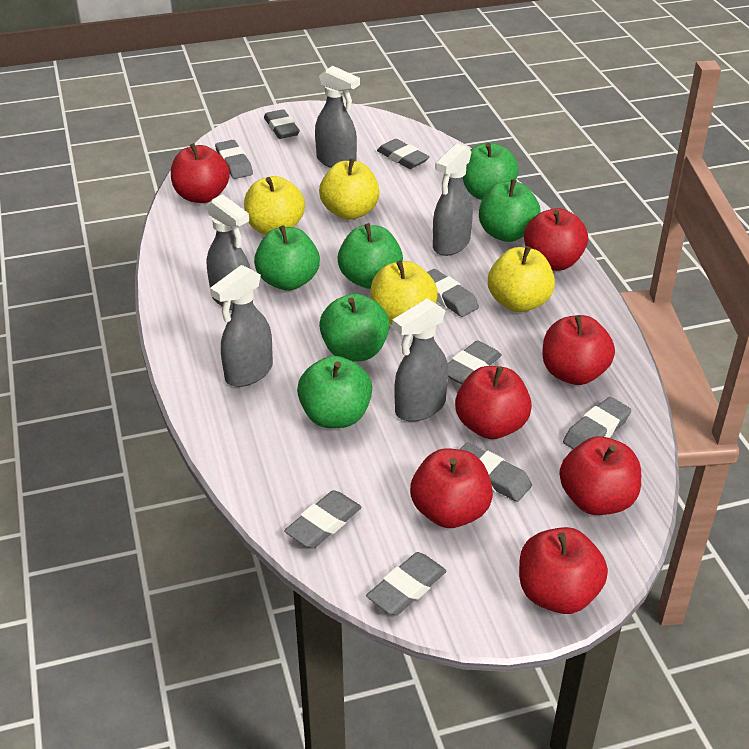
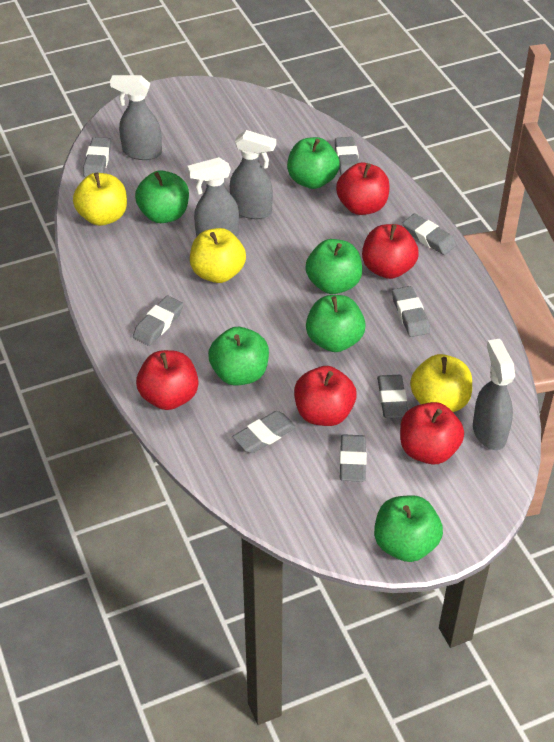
grey eraser: [215,140,253,179] [264,109,300,139] [284,490,362,548] [366,552,447,615] [377,139,430,169] [427,269,479,317] [448,340,502,385] [459,443,532,502] [563,397,632,449] = 9 -> [83,137,111,177] [133,296,184,346] [232,411,296,453] [335,137,359,175] [339,435,367,482] [377,375,408,418] [392,286,430,337] [403,214,456,255] = 8
grey spray bottle: [206,194,253,310] [210,265,273,387] [315,66,360,168] [392,299,448,422] [433,143,473,256] = 5 -> [110,75,162,160] [188,157,239,237] [230,130,276,219] [473,339,515,450] = 4
red apple: [171,143,230,203] [410,448,493,528] [455,366,532,439] [519,527,608,614] [524,208,588,271] [542,315,615,385] [559,436,641,515] = 7 -> [136,350,199,410] [294,366,357,426] [336,162,390,215] [362,224,419,279] [400,402,464,465] = 5
yellow apple: [244,176,305,235] [319,158,380,220] [371,260,438,325] [488,246,555,312] = 4 -> [73,173,127,226] [190,228,246,283] [410,354,472,412] = 3

